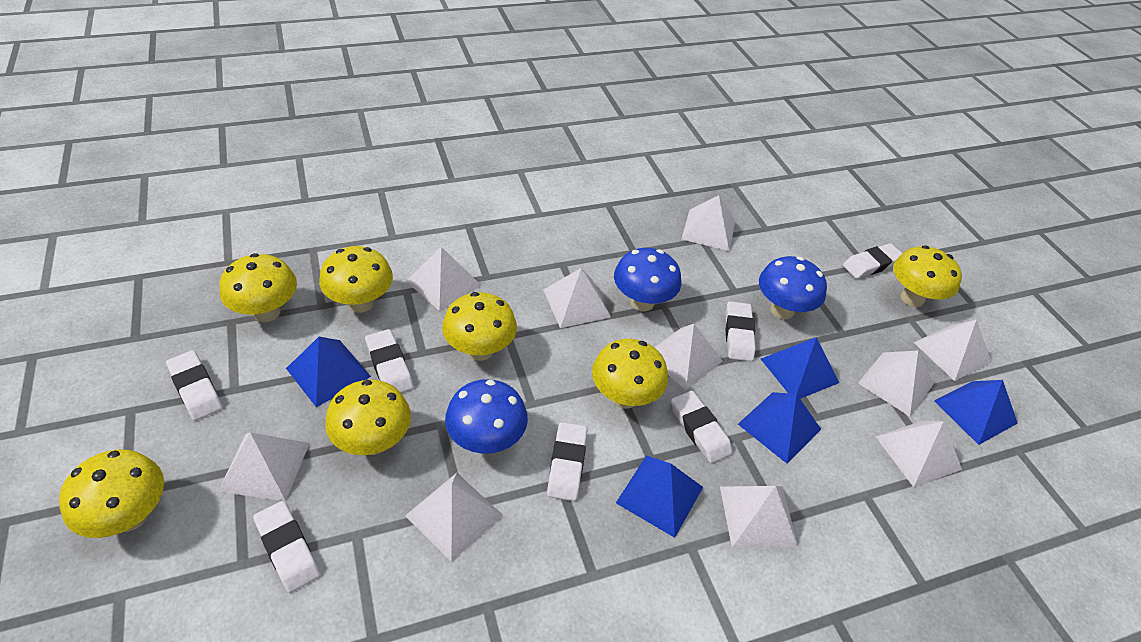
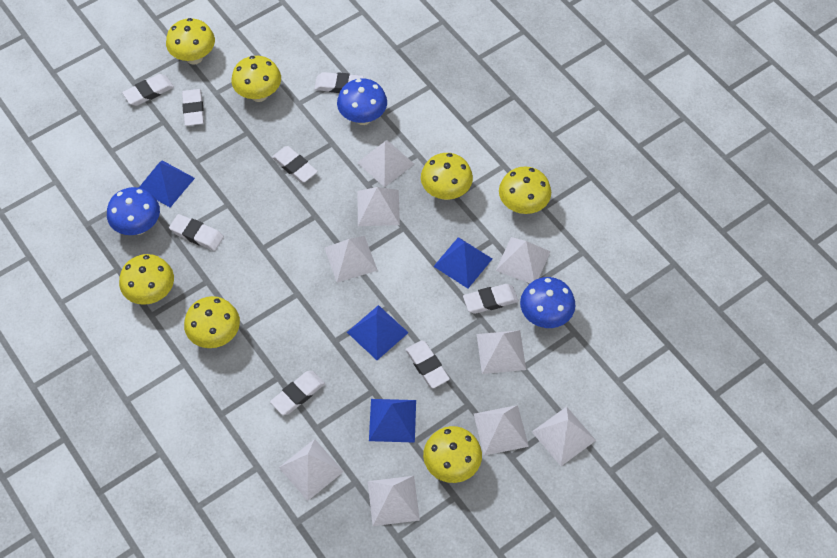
blue pyramid: [286,337,371,407] [616,455,703,538] [738,392,821,464] [761,337,839,399] [934,380,1018,445] = 5 -> [139,160,195,207] [347,305,409,360] [369,399,416,443] [433,237,492,288] = 4
white eraser: [166,350,222,421] [253,501,320,593] [365,329,413,393] [547,422,587,501] [671,391,732,464] [725,301,756,361] [843,243,903,279] = 7 -> [122,74,174,106] [169,214,224,251] [182,89,204,126] [270,371,325,415] [272,146,318,183] [314,72,364,93] [405,340,450,388] [463,284,519,314] = 8
white pyramid: [218,433,310,501] [405,473,503,562] [406,247,481,311] [543,268,611,328] [654,324,722,390] [682,195,735,251] [720,486,798,548] [858,351,934,417] [875,421,962,487] [914,319,992,381] = 10 -> [279,439,344,501] [325,236,378,283] [357,140,414,187] [357,187,400,226] [368,476,420,526] [474,405,529,456] [477,330,526,374] [496,237,551,283] [532,406,596,466] = 9

